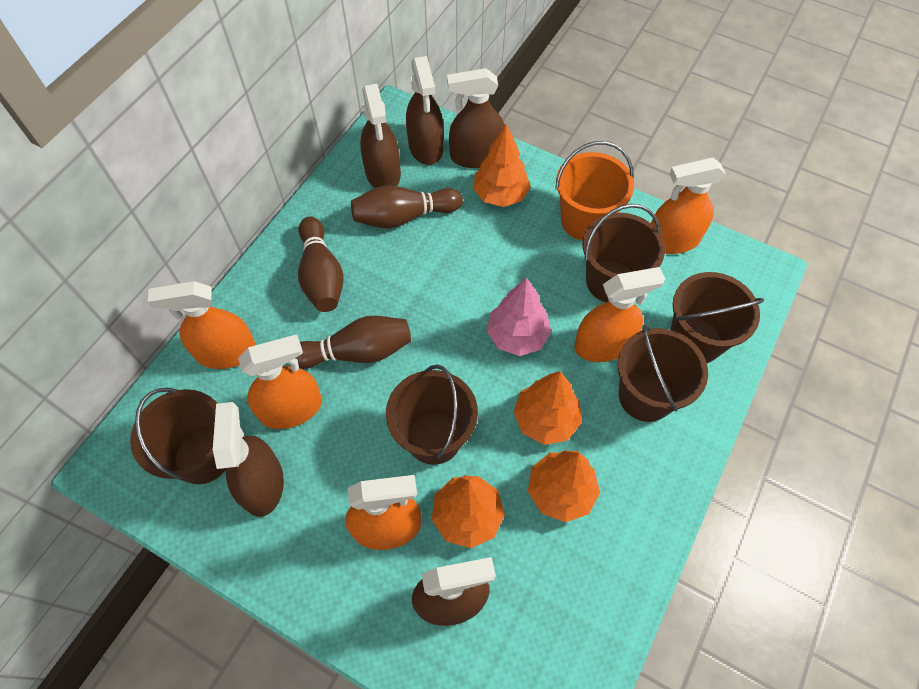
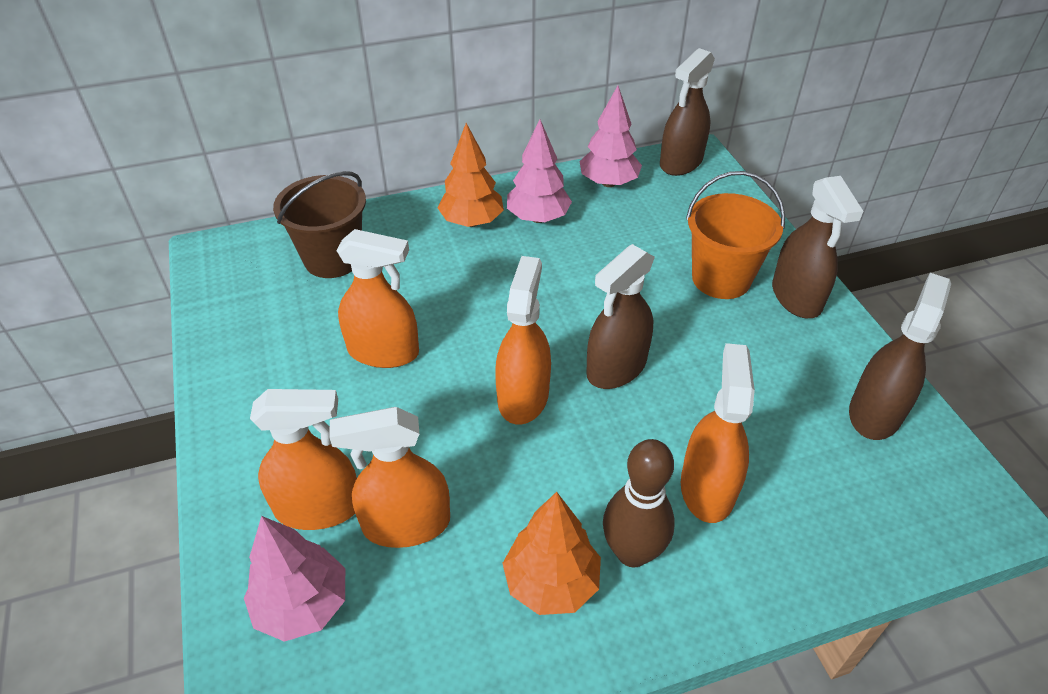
brown bowling pin: [296,316,411,369] [298,216,343,312] [351,185,463,229] = 3 -> [603,439,675,567] = 1
brown bucket: [130,388,226,484] [386,364,478,465] [582,204,665,302] [618,325,708,422] [671,272,764,363] = 5 -> [273,171,366,278] = 1
brown spray bottle: [213,402,284,517] [360,84,401,188] [406,56,444,165] [412,557,496,626] [447,68,505,168] = 5 -> [586,244,655,389] [660,48,715,176] [772,176,863,318] [849,273,951,440] = 4
orange tree: [432,475,505,548] [473,124,531,207] [513,371,582,445] [528,450,600,522] = 4 -> [438,123,504,227] [502,492,601,615] = 2
pink tree: [487,277,551,356] = 1 -> [244,516,345,642] [507,120,572,223] [579,86,642,187] = 3

